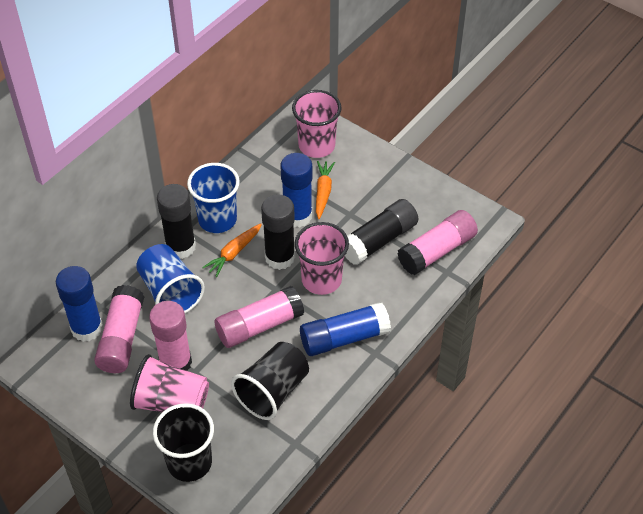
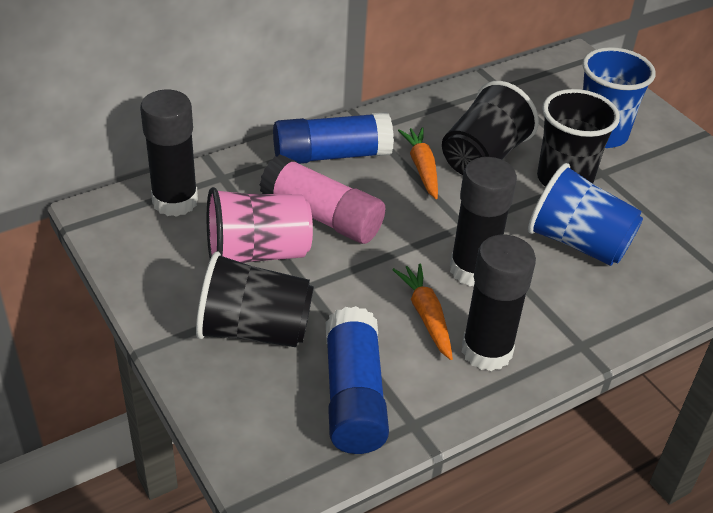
black cup: [153,403,214,482] [231,342,309,420] = 2 -> [196,251,314,347] [442,81,539,175] [537,89,620,187] = 3
blue glue stick: [56,266,103,342] [281,153,313,227] [300,302,391,356] = 3 -> [273,112,394,164] [326,306,389,454] = 2
pink cup: [130,354,209,412] [292,90,341,158] [295,222,349,295] = 3 -> [207,187,313,263] = 1
pink glue stick: [94,285,144,373] [149,301,192,371] [215,286,304,348] [397,210,478,275] = 4 -> [259,155,385,244] = 1

